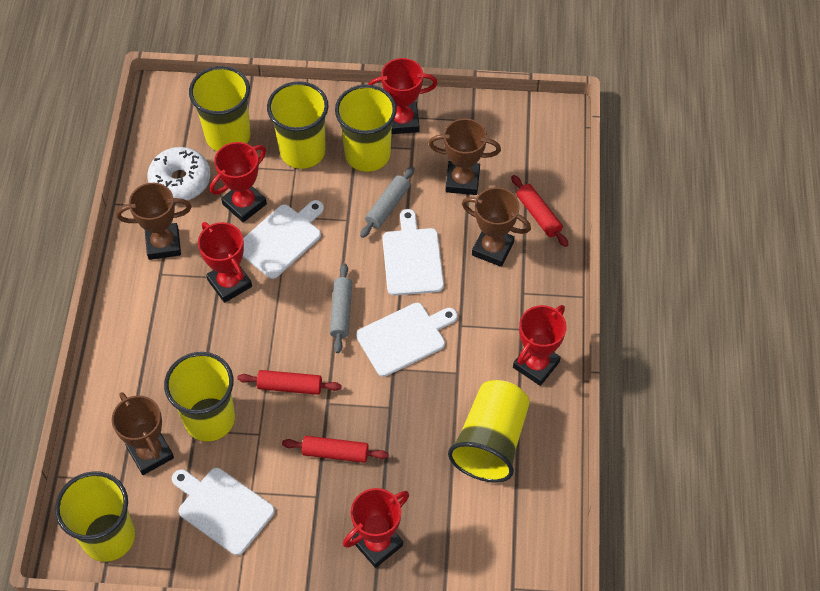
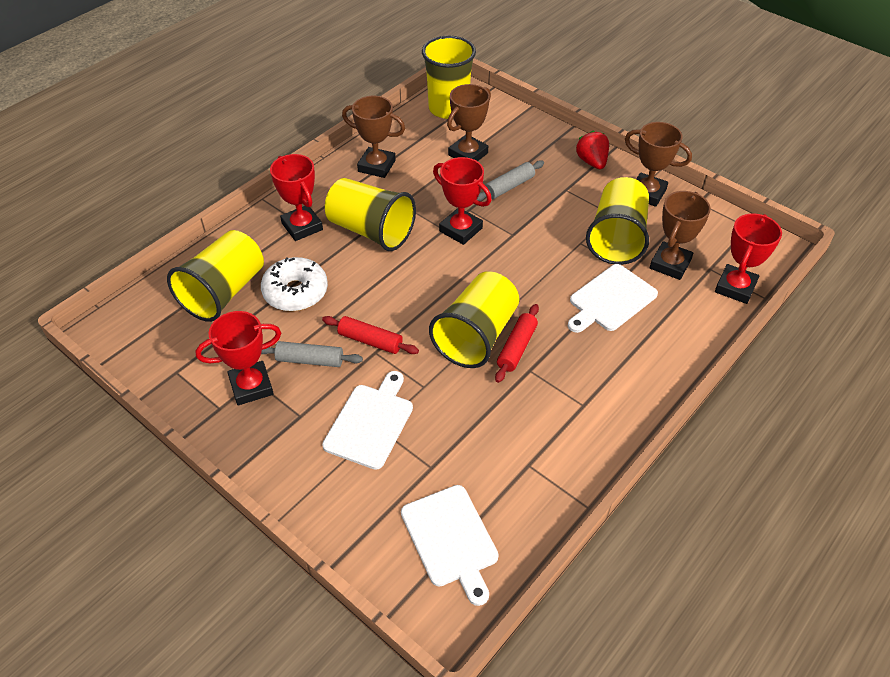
red rolling pin: [237,370,341,395] [282,436,389,463] [511,175,569,247] = 3 -> [322,316,419,354] [495,304,539,383] = 2
red strawberry: none = 0 -> [576,131,609,169] = 1
red trophy: [198,222,252,303] [210,142,267,222] [343,488,409,568] [368,58,438,134] [513,305,567,386] = 5 -> [195,311,281,405] [270,154,323,241] [433,157,492,245] [715,213,782,304] = 4
white cutting board: [172,468,275,555] [243,200,324,279] [356,303,458,377] [382,209,444,296] = 4 -> [322,371,413,470] [401,485,499,606] [568,264,658,333] = 3
yellow cup: [55,471,135,562] [164,352,235,442] [189,66,251,152] [267,81,328,169] [335,84,397,172] [448,380,530,483] = 6 -> [167,230,264,322] [325,178,416,251] [422,36,476,119] [429,271,520,368] [586,177,649,265] = 5

